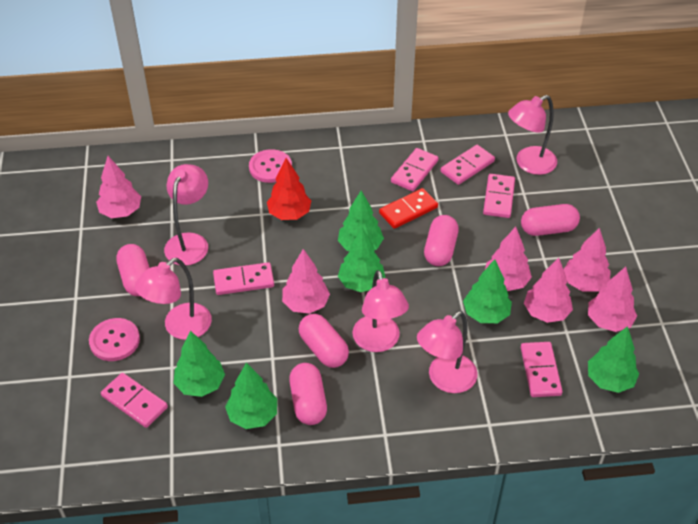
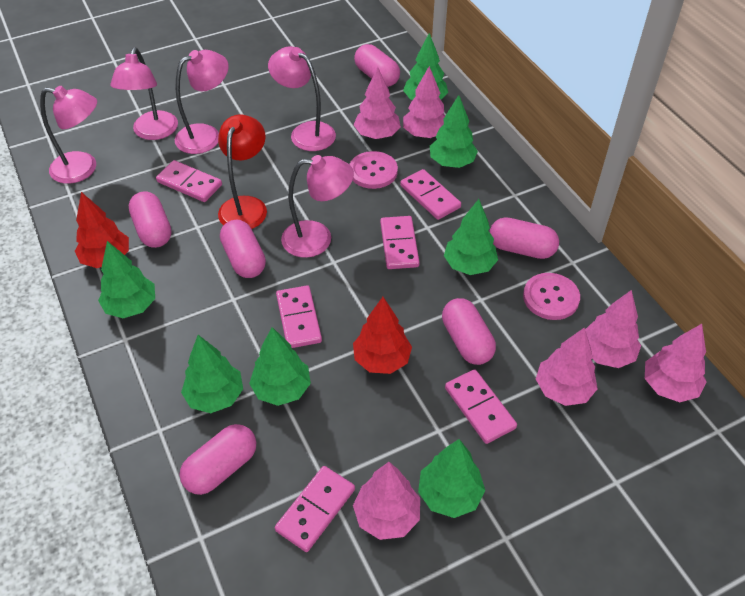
green tree: [174,331,225,397] [225,363,277,429] [338,191,384,251] [338,228,385,292] [463,259,512,323] [588,326,639,393] = 6 -> [98,241,155,318] [181,335,243,413] [249,327,311,406] [403,33,448,100] [418,439,485,518] [430,95,478,168] [444,199,498,275] = 7
pink capsule: [116,244,150,296] [289,363,327,425] [299,314,349,368] [424,215,459,266] [521,204,580,236] = 5 -> [129,191,171,248] [180,424,256,495] [220,220,266,278] [354,44,400,87] [442,298,496,365] [490,217,559,259] = 6
red domino: [379,188,438,229] = 1 -> none = 0
red lamp: none = 0 -> [218,114,267,229] = 1
red tree: [267,158,311,220] = 1 -> [75,192,129,268] [353,297,412,374] = 2

